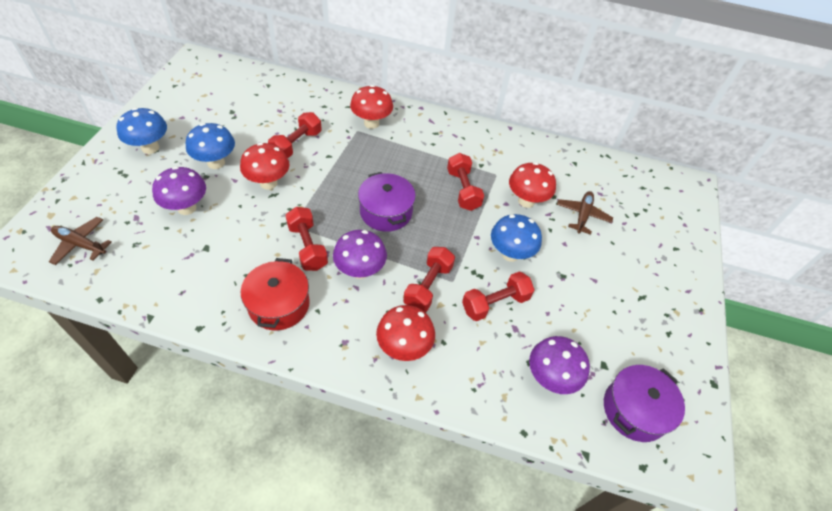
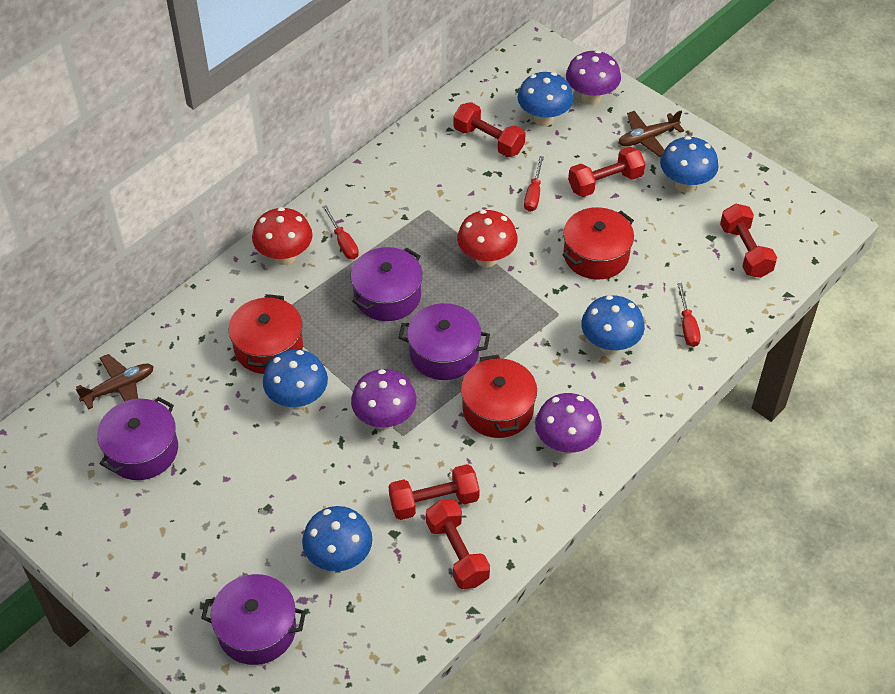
blue mushroom: [117,108,167,154] [186,123,235,169] [491,214,542,262] = 3 -> [263,350,328,410] [302,506,373,571] [518,72,573,126] [581,295,645,354] [660,136,719,193] = 5
purple pot: [358,172,416,232] [604,365,685,442] = 2 -> [97,397,178,480] [201,574,306,665] [351,247,423,321] [398,303,490,380] = 4
red mushroom: [240,143,289,190] [350,85,393,129] [376,305,435,361] [509,162,556,208] = 4 -> [252,207,313,265] [457,210,518,267] = 2
red pot: [241,258,310,330] = 1 -> [228,294,303,374] [461,355,537,438] [562,207,634,280] = 3
red screwdriver: none = 0 -> [322,205,359,259] [524,156,544,212] [677,283,701,347] = 3

